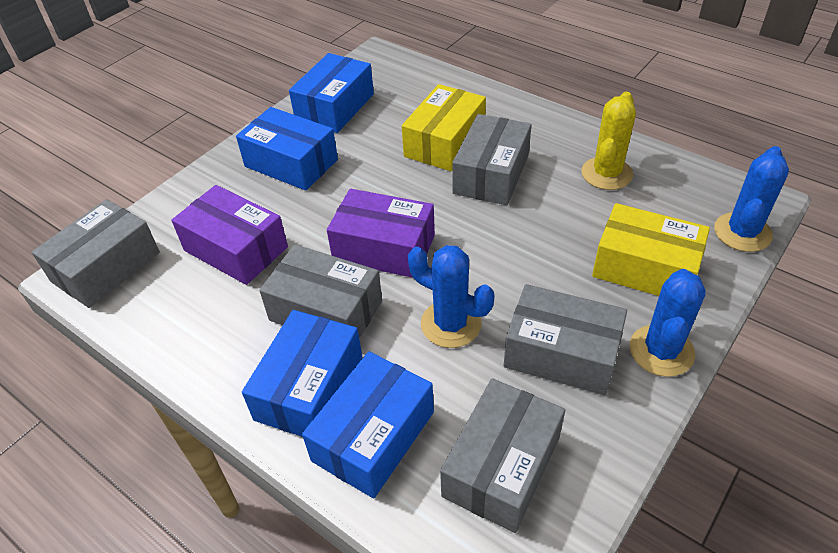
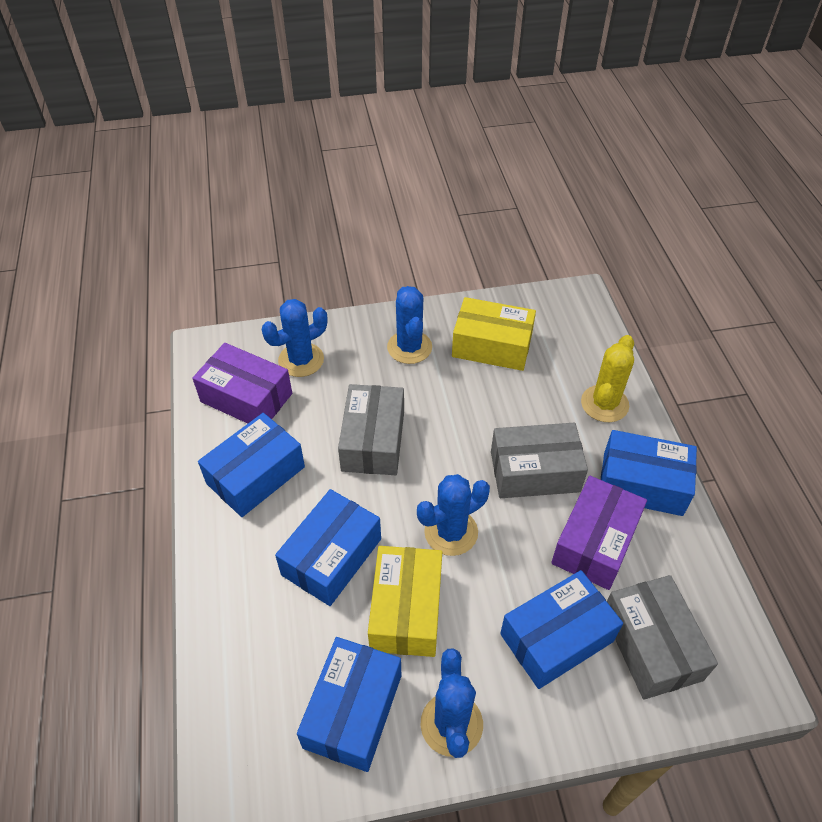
blue box: [236,107,338,191] [242,310,362,437] [289,53,374,133] [302,351,434,498] = 4 -> [198,413,305,517] [275,489,381,606] [297,637,401,772] [500,570,623,689] [601,430,697,516] = 5
blue cactus: [408,245,495,348] [630,269,706,377] [714,146,789,252] = 3 -> [262,299,327,377] [387,286,432,364] [417,474,490,556] [421,648,483,758] = 4
grey box: [32,199,160,308] [259,244,382,339] [440,378,565,533] [452,114,531,205] [504,284,627,395] = 5 -> [338,384,404,475] [491,423,588,498] [607,575,718,700] = 3

